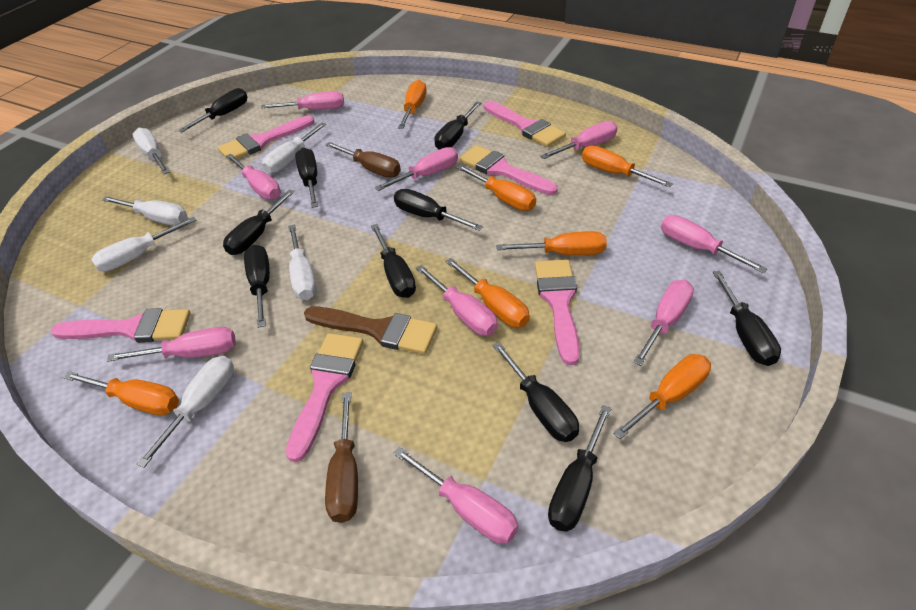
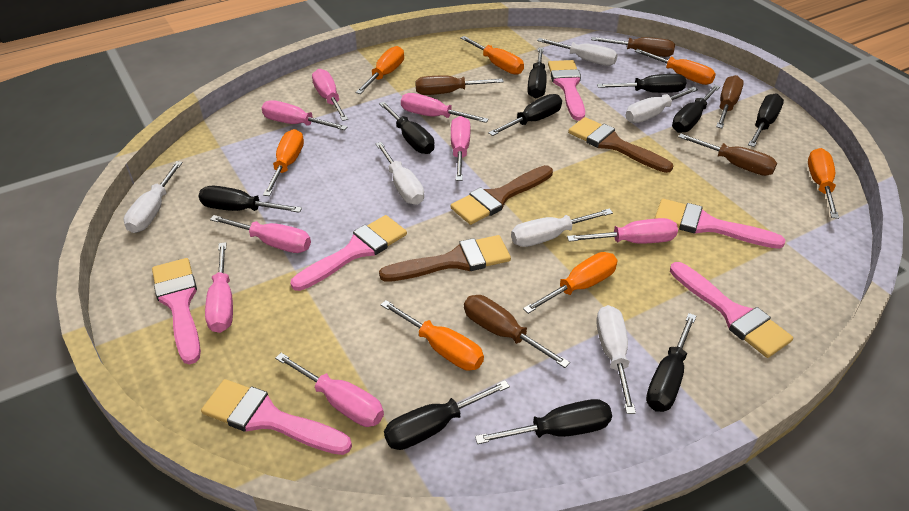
brown brush: [304,306,437,354] = 1 -> [379,235,511,282] [451,165,553,225] [568,117,673,173] = 3
brown screwdriver: [325,142,401,178] [325,392,358,523] = 2 -> [415,76,504,95] [464,295,570,368] [591,37,675,57] [678,134,777,176] [716,75,744,128] = 5
pink screwdriver: [107,327,236,362] [226,154,281,200] [261,91,344,110] [375,147,458,191] [393,447,518,544] [416,265,498,336] [540,121,617,159] [633,280,694,366] [661,215,768,273] = 9 -> [205,242,233,333] [210,215,311,253] [262,100,348,130] [275,353,384,427] [312,69,348,121] [401,93,489,123] [451,116,471,181] [567,218,678,244] = 8

